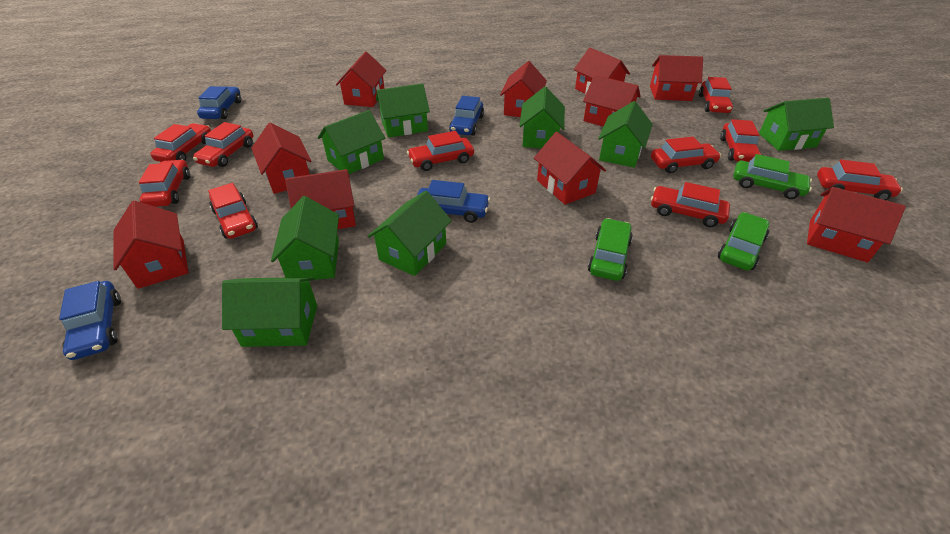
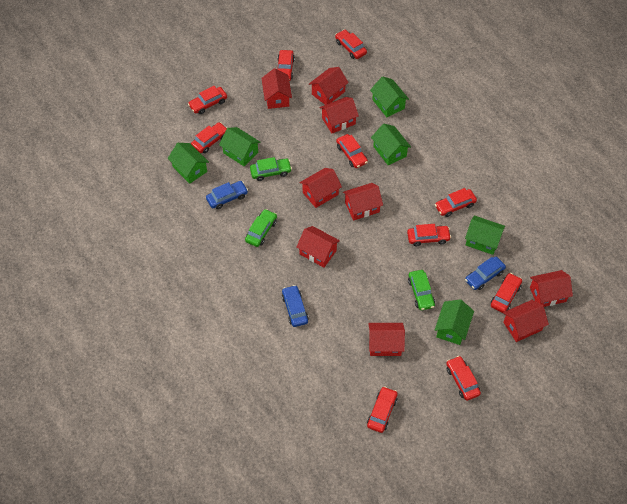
blue car: [59,281,121,360] [197,86,241,119] [417,180,490,223] [449,96,484,135] = 4 -> [206,181,248,209] [282,285,309,327] [465,257,506,290] = 3
green house: [222,277,317,347] [271,196,339,280] [318,110,385,174] [368,191,452,276] [376,83,430,138] [519,87,565,148] [598,101,653,168] [759,98,834,151] = 8 -> [168,143,209,184] [219,127,261,167] [370,76,409,117] [371,124,411,165] [435,299,474,345] [465,216,505,255] = 6
red house: [113,201,188,289] [252,123,312,194] [285,169,356,229] [336,51,386,107] [500,61,547,117] [534,132,606,205] [574,48,630,95] [583,75,641,127] [650,55,703,101] [807,187,906,263] = 10 -> [261,68,292,109] [296,226,340,267] [300,168,342,208] [309,67,349,105] [319,97,359,133] [343,183,383,221] [368,323,405,356] [503,300,549,342] [530,270,573,307] = 9

